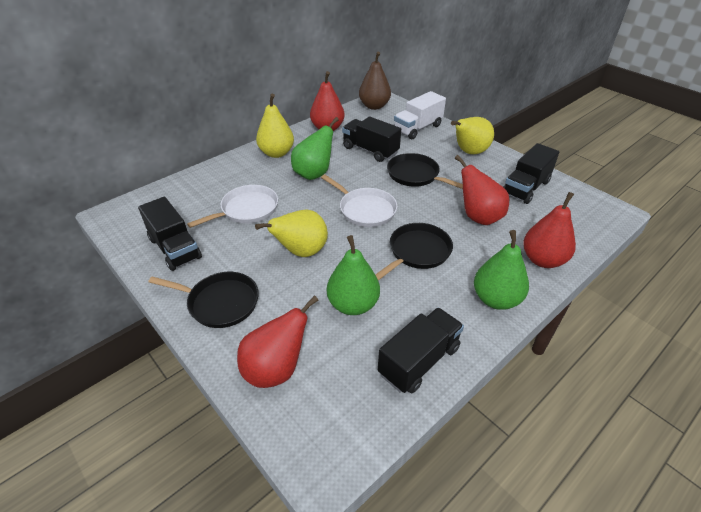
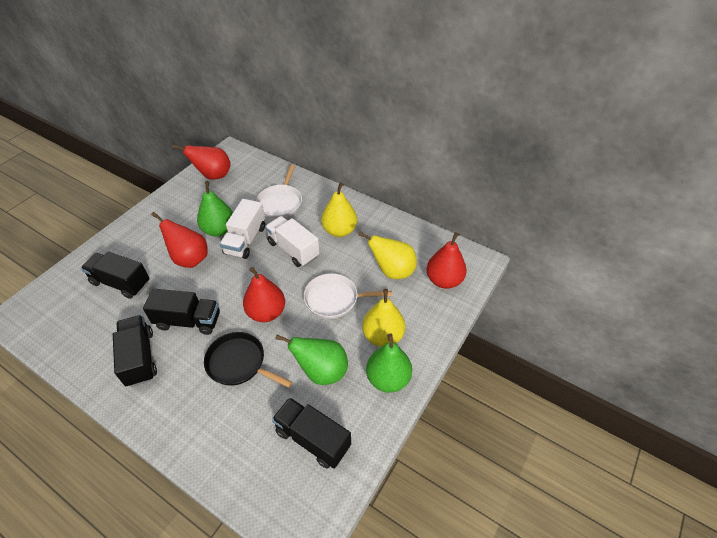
black pan: [149,272,259,328] [375,223,453,281] [387,153,463,189] = 3 -> [204,332,292,388] = 1
brown pear: [359,52,391,110] = 1 -> none = 0
white truck: [394,91,446,140] = 1 -> [220,199,265,259] [265,216,320,267] = 2

